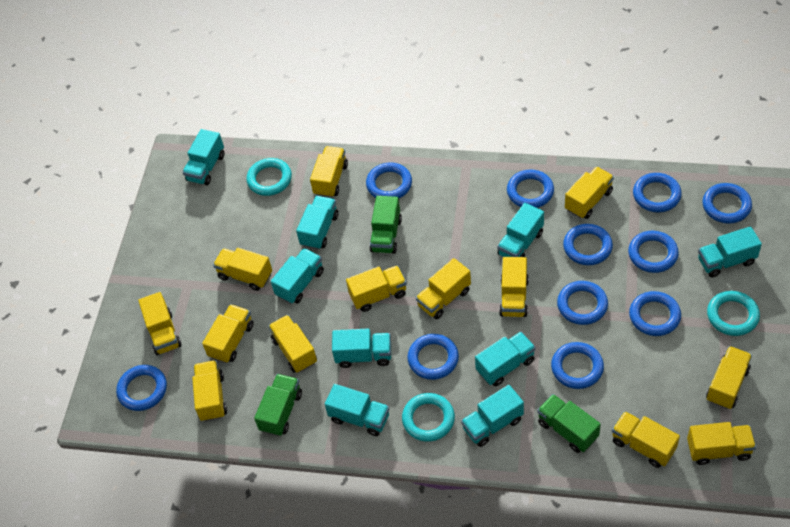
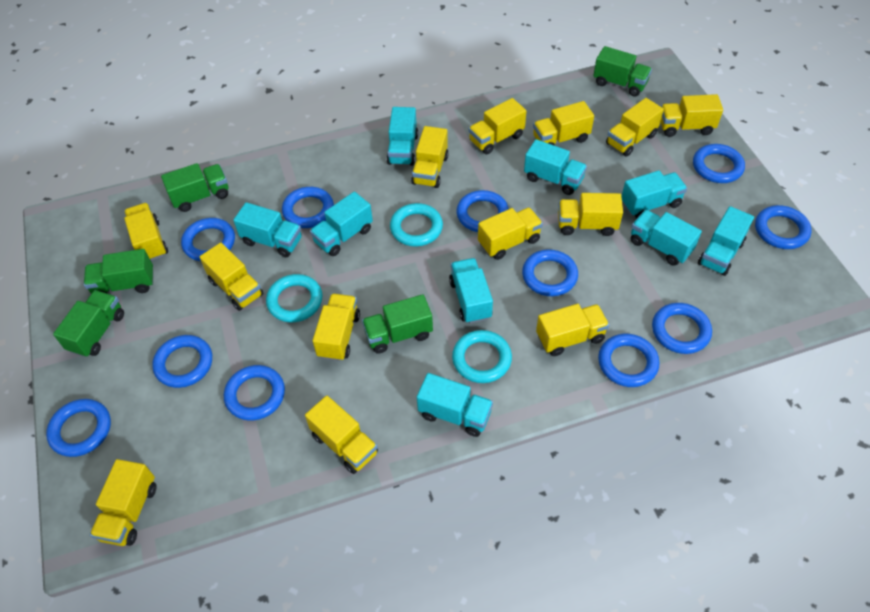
green truck: [254,374,302,436] [370,196,402,254] [537,394,601,453] = 3 -> [53,290,124,357] [84,249,154,294] [161,163,229,212] [362,294,433,353] [593,46,652,97] = 5

